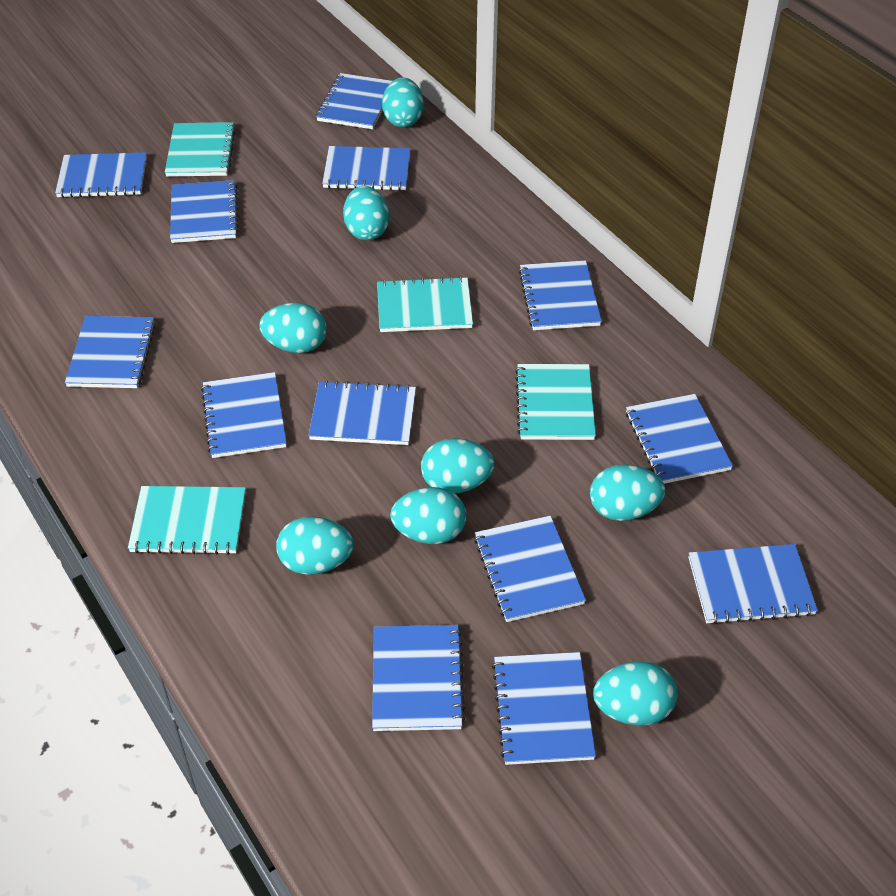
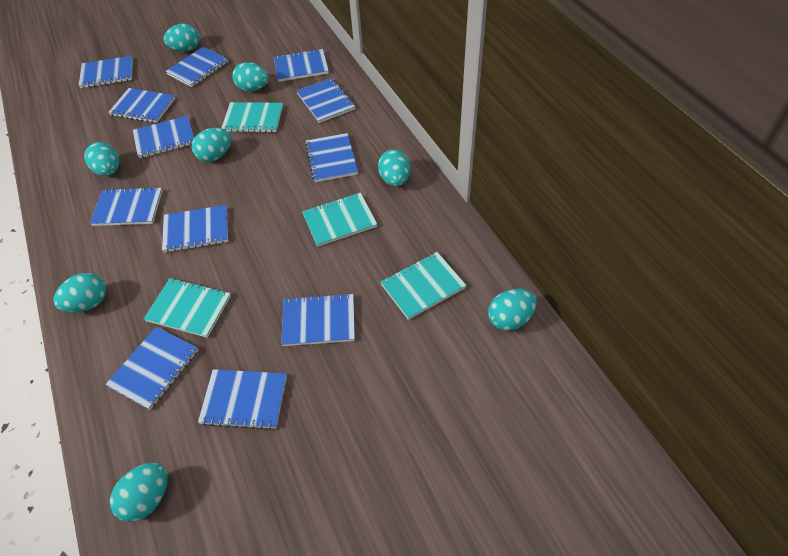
blue notebook: [55,152,147,198] [65,316,156,388] [170,180,238,243] [201,372,287,458] [308,380,416,445] [316,73,392,129] [322,146,410,191] [372,625,465,731] [474,516,586,622] [492,652,596,765] [519,260,602,330] [626,394,733,484] [688,544,818,624] = 13 -> [78,56,133,88] [90,187,162,226] [106,327,198,410] [108,88,176,123] [133,116,194,159] [162,205,228,253] [165,47,228,87] [198,369,287,430] [274,49,329,82] [281,293,355,346] [297,78,355,123] [305,133,358,182] = 12

